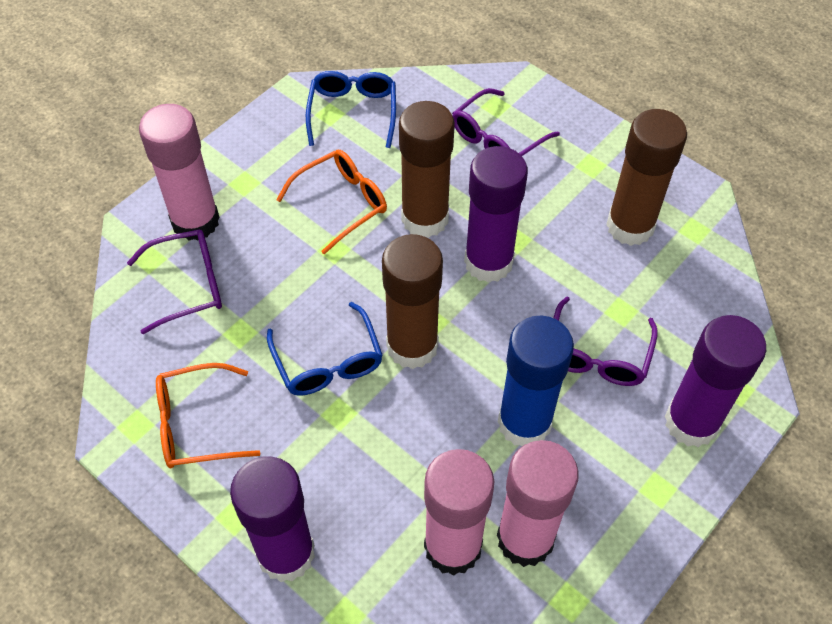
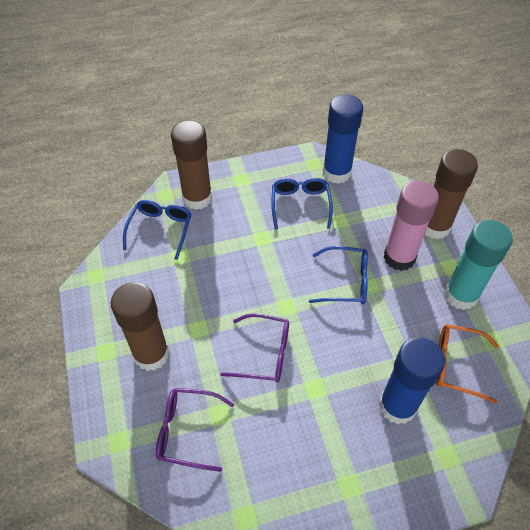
blue glasses: [267,302,383,396] [306,71,396,148] = 2 -> [123,200,192,260] [271,178,333,230] [309,246,368,304] = 3
blue glue stick: [498,316,574,446] = 1 -> [323,95,363,184] [379,338,445,424] = 2
orange glasses: [156,363,261,468] [276,150,387,254] = 2 -> [436,324,499,404] = 1
pink glue stick: [139,104,220,241] [424,449,494,576] [497,440,579,567] = 3 -> [384,180,439,271] = 1
purple glasses: [127,229,222,334] [452,88,560,156] [554,296,658,386] = 3 -> [156,388,234,472] [220,313,289,382] = 2
purple glue stick: [230,457,315,582] [464,146,528,283] [665,315,766,447] = 3 -> none = 0
turquoise glue stick: none = 0 -> [444,220,513,310] = 1

